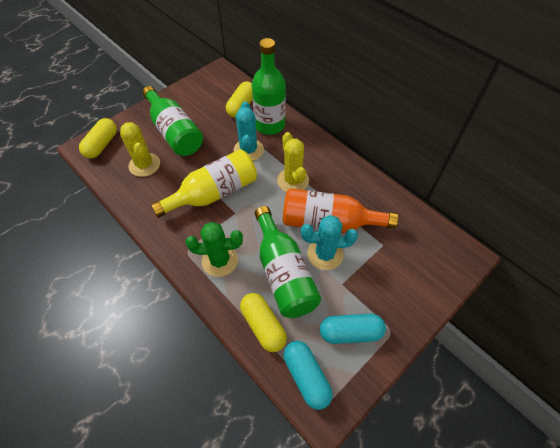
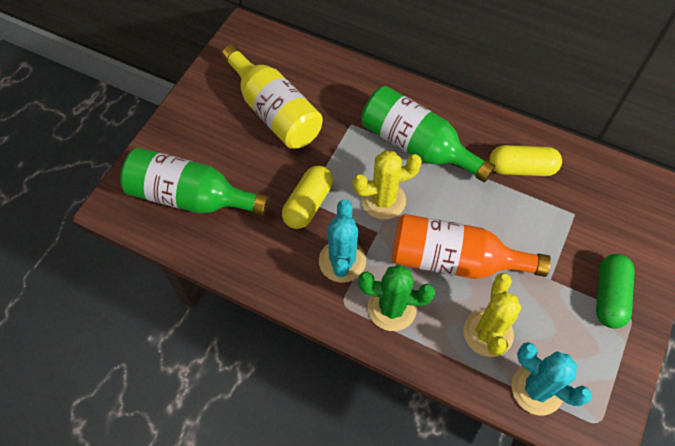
green bottle: [142,86,203,156] [252,38,286,135] [255,206,321,318] = 3 -> [120,148,270,216] [361,86,495,183] = 2
green capsule: none = 0 -> [596,254,635,329] = 1
turquoise capsule: [284,341,333,410] [320,314,386,344] = 2 -> none = 0
yellow capsule: [79,118,117,158] [226,81,252,118] [240,293,287,352] = 3 -> [282,166,333,229] [489,145,562,176] = 2

